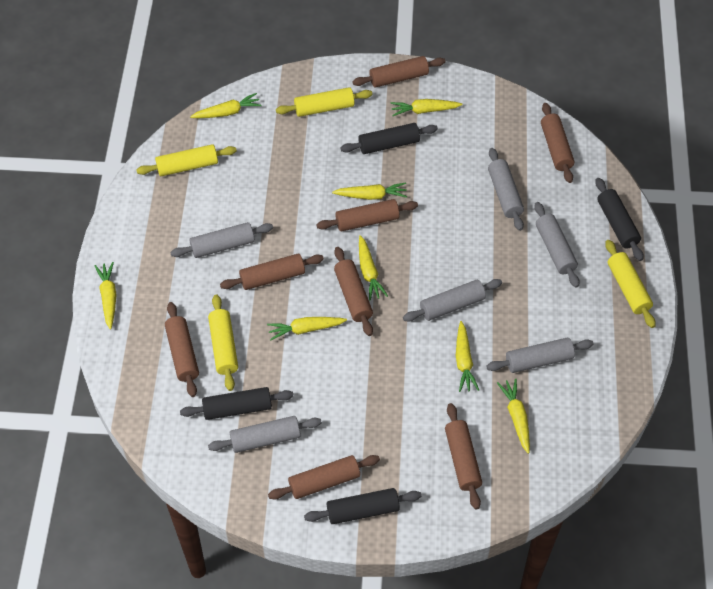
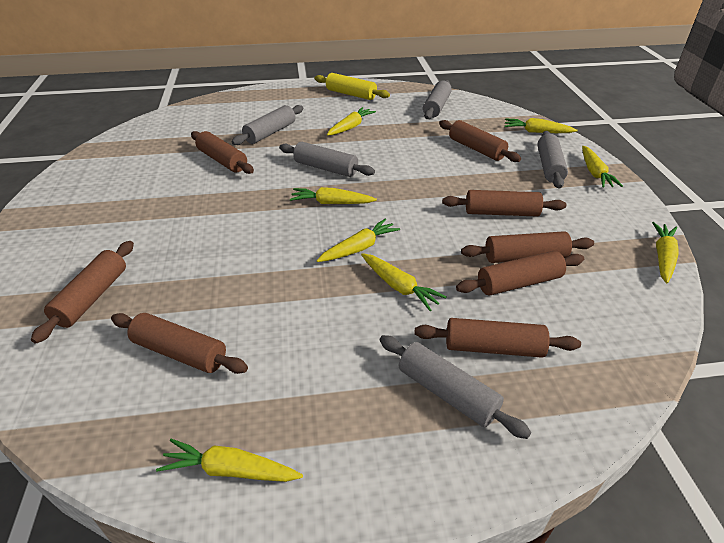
black rolling pin: [180,387,293,420] [304,488,421,524] [340,123,438,154] [595,178,644,261] = 4 -> none = 0
grey rolling pin: [170,222,273,258] [208,416,322,453] [403,279,502,322] [486,338,594,373] [488,148,524,231] [534,202,580,288] = 6 -> [232,105,303,145] [279,142,375,177] [379,335,531,439] [423,80,452,119] [537,131,568,189] = 5
yellow rolling pin: [136,144,237,176] [208,295,238,391] [276,87,372,117] [605,240,656,328] = 4 -> [315,73,390,100] = 1

